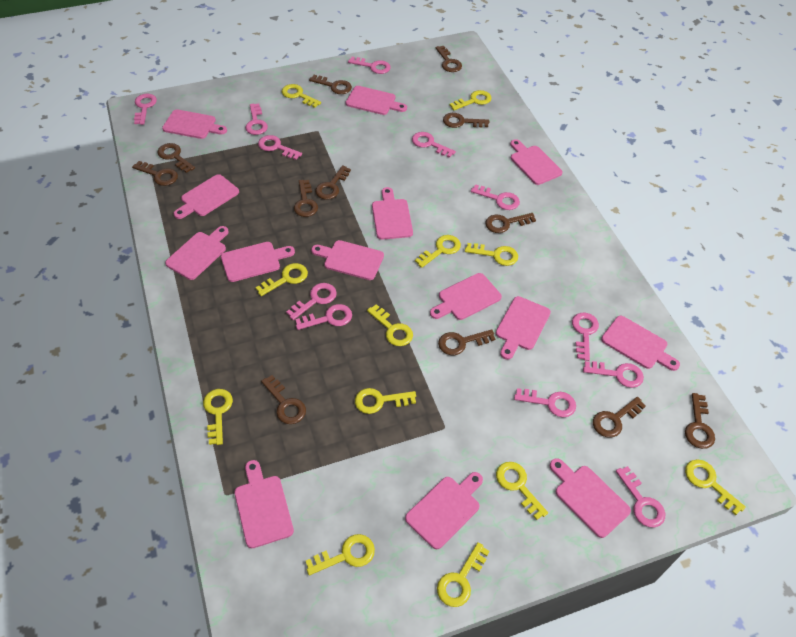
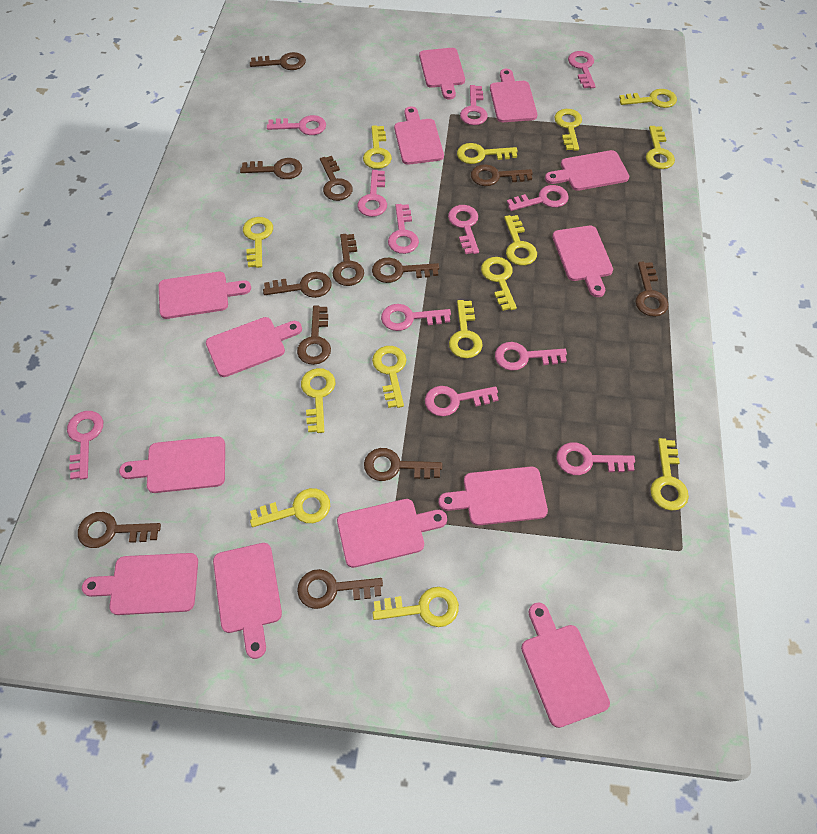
pink cutting board: [162,109,227,139] [165,226,229,280] [174,174,239,219] [221,242,295,282] [234,460,294,548] [311,240,384,280] [346,86,407,115] [372,187,413,240] [405,472,483,549] [430,273,502,320] [496,296,551,360] [510,139,562,185] [550,458,631,538] [601,316,680,371] = 14 -> [82,553,198,615] [119,436,225,493] [159,272,251,319] [206,317,302,377] [213,543,282,659] [337,499,447,568] [394,106,444,165] [419,48,465,100] [439,467,548,526] [490,69,537,122] [521,603,610,728] [545,150,629,191] [552,226,613,297] = 13
yellow key: [203,389,233,445] [256,263,308,296] [282,84,321,108] [306,534,375,575] [355,388,416,414] [367,304,413,346] [415,235,461,268] [437,542,489,607] [450,90,492,110] [465,243,518,266] [496,462,548,520] [685,460,746,515] = 12 -> [243,217,273,268] [250,488,330,527] [301,368,335,433] [363,125,392,169] [372,346,407,408] [373,587,459,627] [449,300,483,358] [457,143,517,164] [481,257,517,311] [504,215,537,266] [554,109,582,151] [619,89,677,108] [646,126,675,169] [650,438,689,511] = 14

